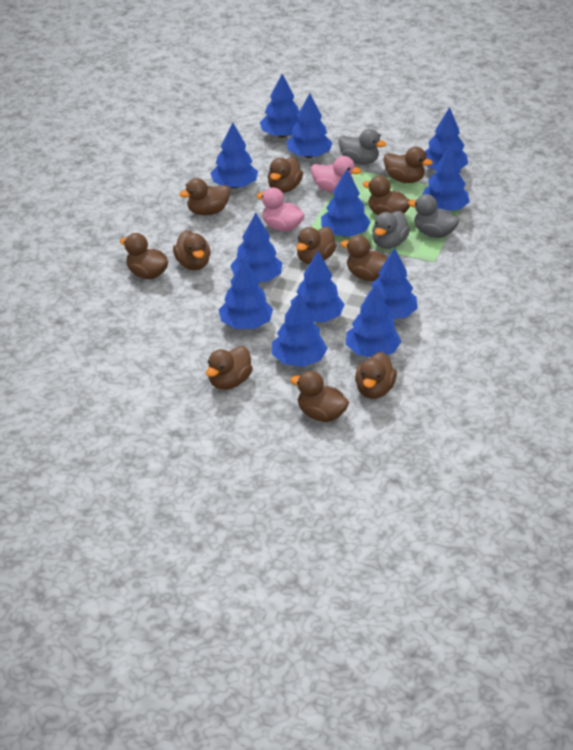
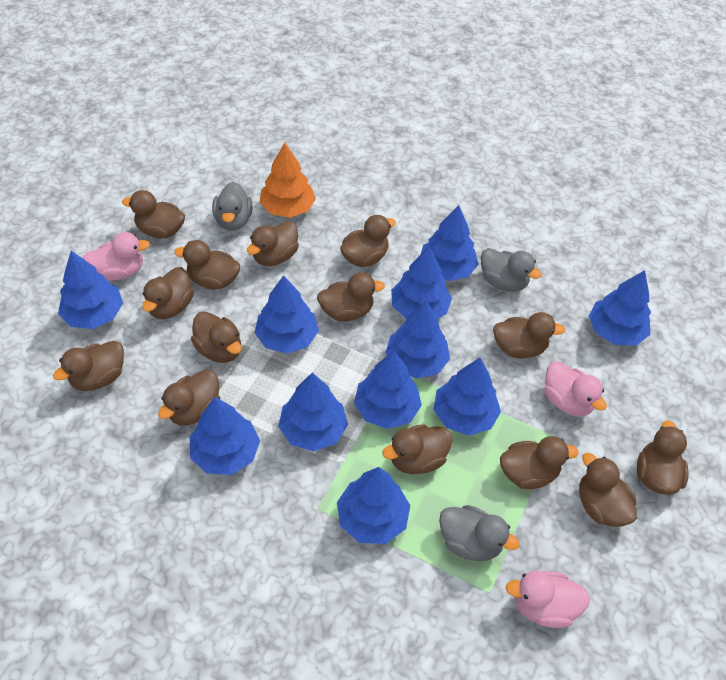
blue tree: [210,123,258,189] [218,257,273,329] [230,213,282,282] [260,74,299,138] [272,292,328,367] [286,93,332,158] [291,251,345,322] [321,169,371,237] [346,285,401,357] [364,248,418,319] [422,145,469,211] [425,107,468,169] = 12 -> [58,251,123,329] [190,397,260,475] [254,275,319,354] [278,372,348,451] [337,467,410,544] [354,351,422,429] [385,301,450,378] [391,246,452,319] [421,205,478,281] [433,358,501,436] [589,270,651,346] = 11
brown duck: [120,233,168,279] [173,230,210,270] [179,178,230,216] [206,346,253,390] [268,157,303,193] [290,371,349,422] [296,227,336,264] [341,235,387,281] [355,352,397,399] [363,176,410,215] [384,147,433,183] = 11 -> [53,340,124,391] [122,190,185,238] [142,267,194,319] [158,369,220,426] [174,240,240,290] [191,311,241,363] [247,221,299,266] [317,273,385,322] [340,215,396,267] [382,424,453,474] [493,312,565,358] [500,436,578,489] [579,453,637,527] [637,420,689,495] = 14
orange tree: none = 0 -> [259,143,316,218] = 1
pink duck: [257,187,305,232] [311,156,361,193] = 2 -> [83,232,150,281] [506,571,590,628] [544,361,607,417] = 3

